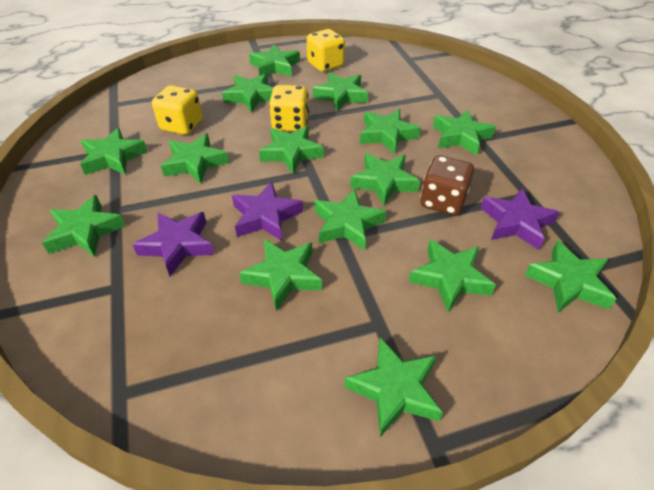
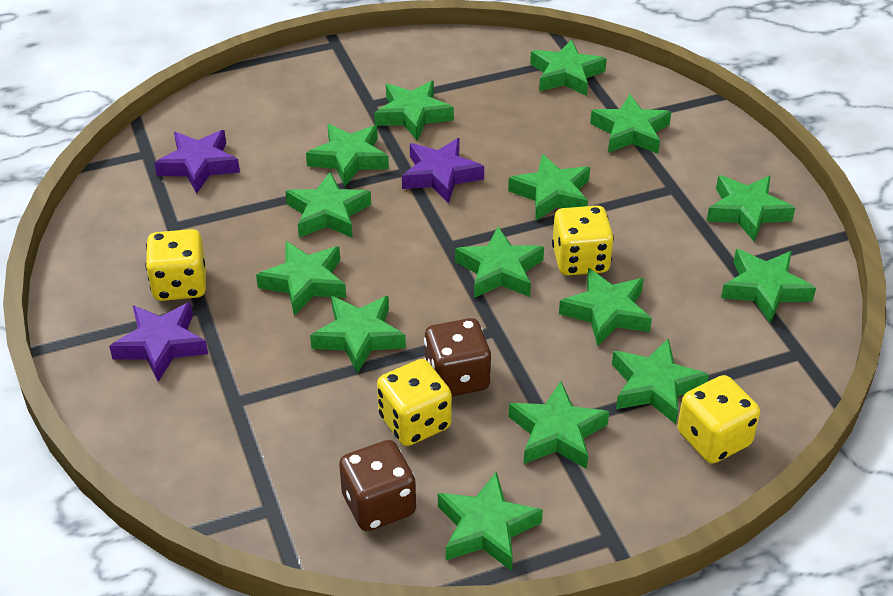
brown dice: [420,155,474,215] = 1 -> [339,440,416,531] [424,318,491,396] = 2
yellow dice: [152,85,203,135] [269,85,309,131] [307,29,345,72] = 3 -> [145,229,206,301] [377,359,452,446] [552,206,614,276] [677,375,760,464] = 4

